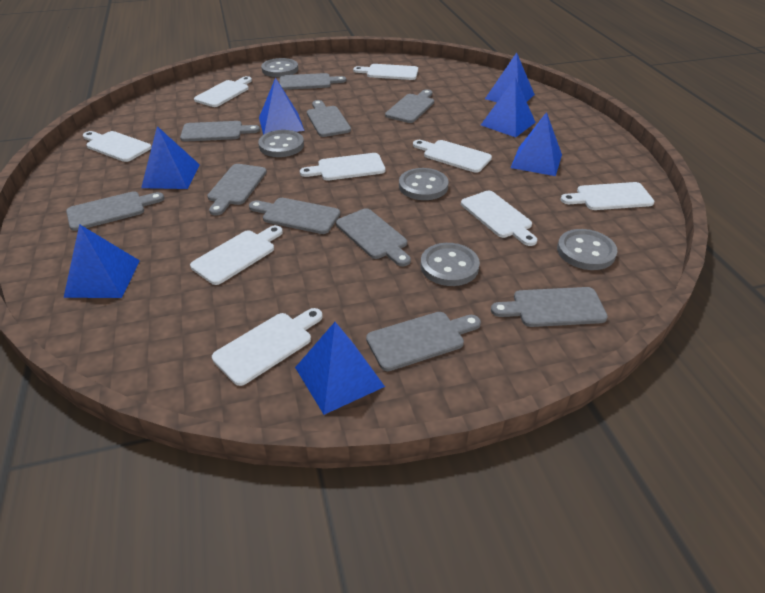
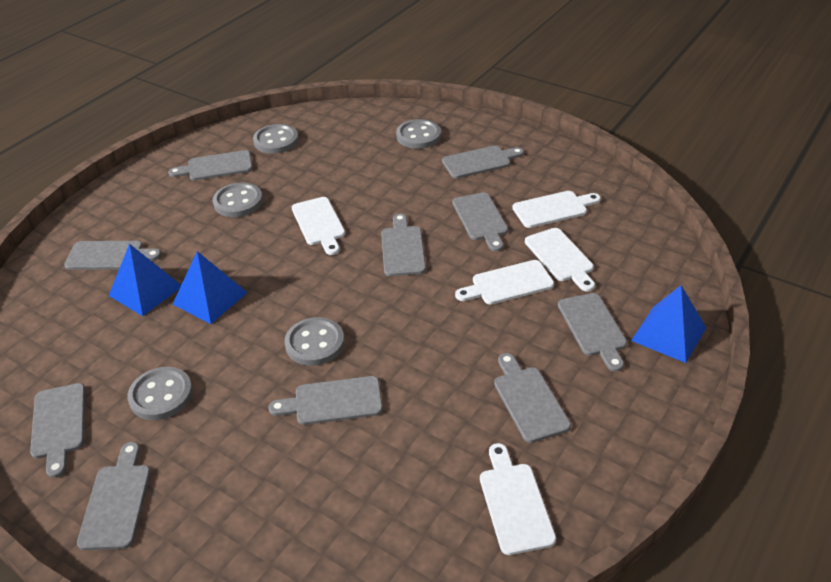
blue pyramid: [63,224,140,298] [141,126,200,189] [259,77,305,135] [295,322,385,415] [481,77,536,137] [485,53,535,102] [511,112,562,176] = 7 -> [108,244,181,316] [173,251,248,324] [631,285,706,363] = 3
white cutting board: [83,131,152,162] [190,225,283,285] [194,76,252,107] [212,308,323,386] [300,153,385,181] [353,64,418,80] [413,140,492,173] [461,191,537,246] [561,182,655,210] = 9 -> [292,197,345,255] [455,260,554,305] [480,443,556,555] [512,191,601,228] [525,228,595,292] = 5

